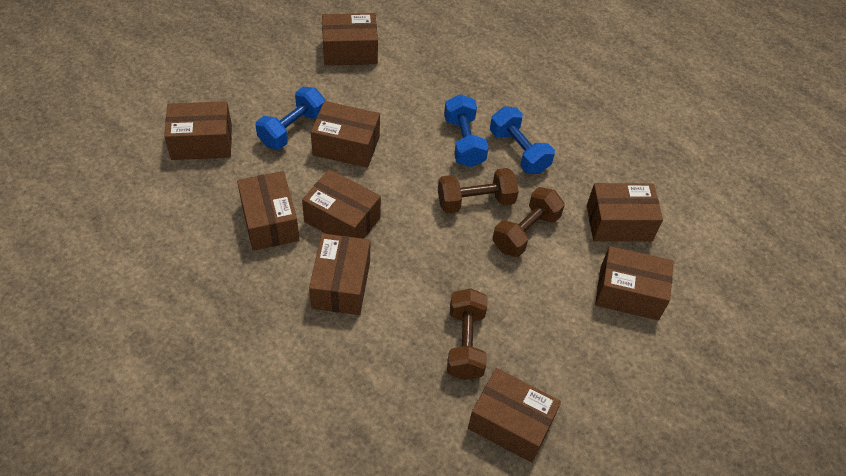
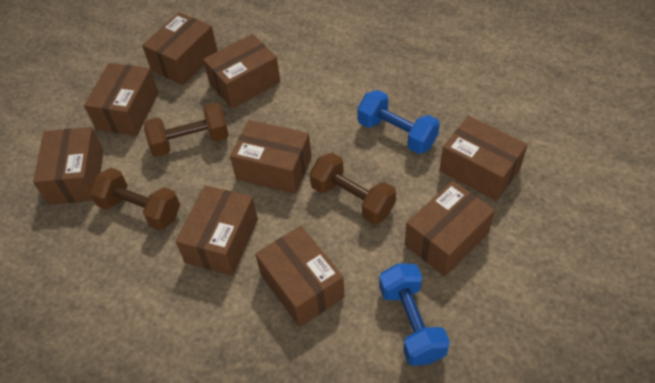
blue dumbbell: [255,87,326,150] [444,94,489,167] [490,107,555,174] = 3 -> [357,90,440,154] [379,263,450,366] = 2

